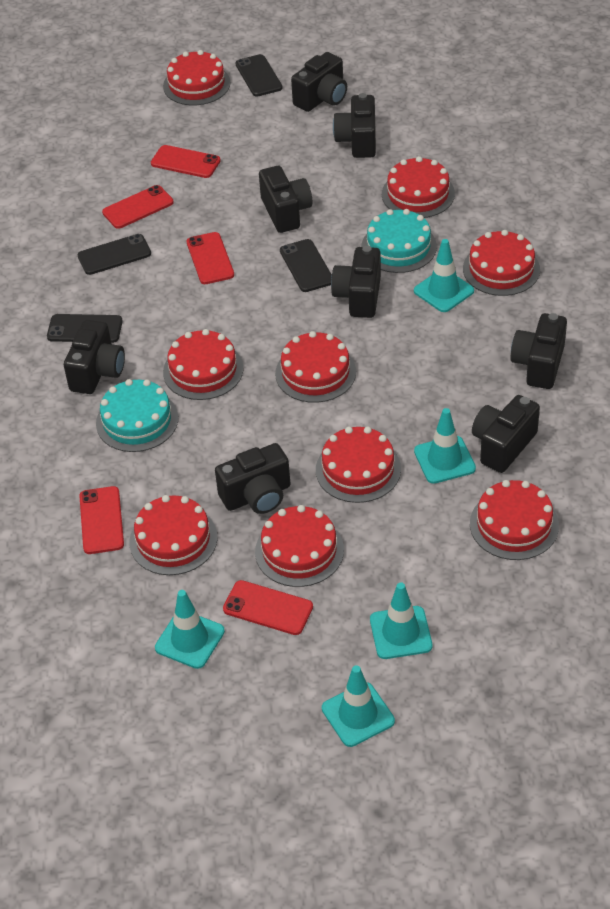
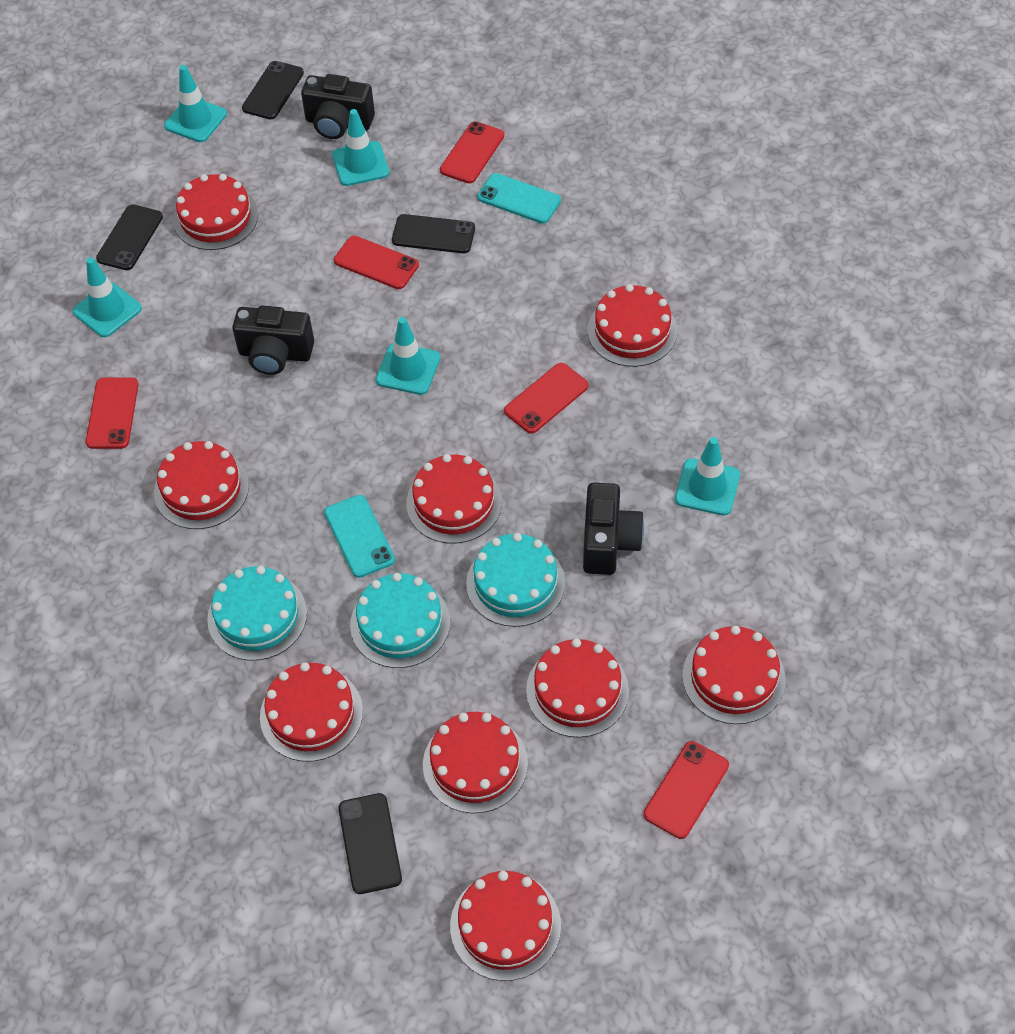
black camera: [64,320,125,394] [215,443,290,514] [259,166,312,233] [291,52,347,112] [331,246,381,318] [333,93,376,158] [472,395,540,473] [510,313,567,389] = 8 -> [232,305,314,375] [301,74,375,139] [583,483,644,575] = 3
turquoise cake: [96,379,178,452] [361,209,437,273] = 2 -> [207,566,307,661] [350,573,450,668] [466,533,565,627] = 3
turquoise phone: none = 0 -> [324,495,395,578] [477,173,561,224] = 2

